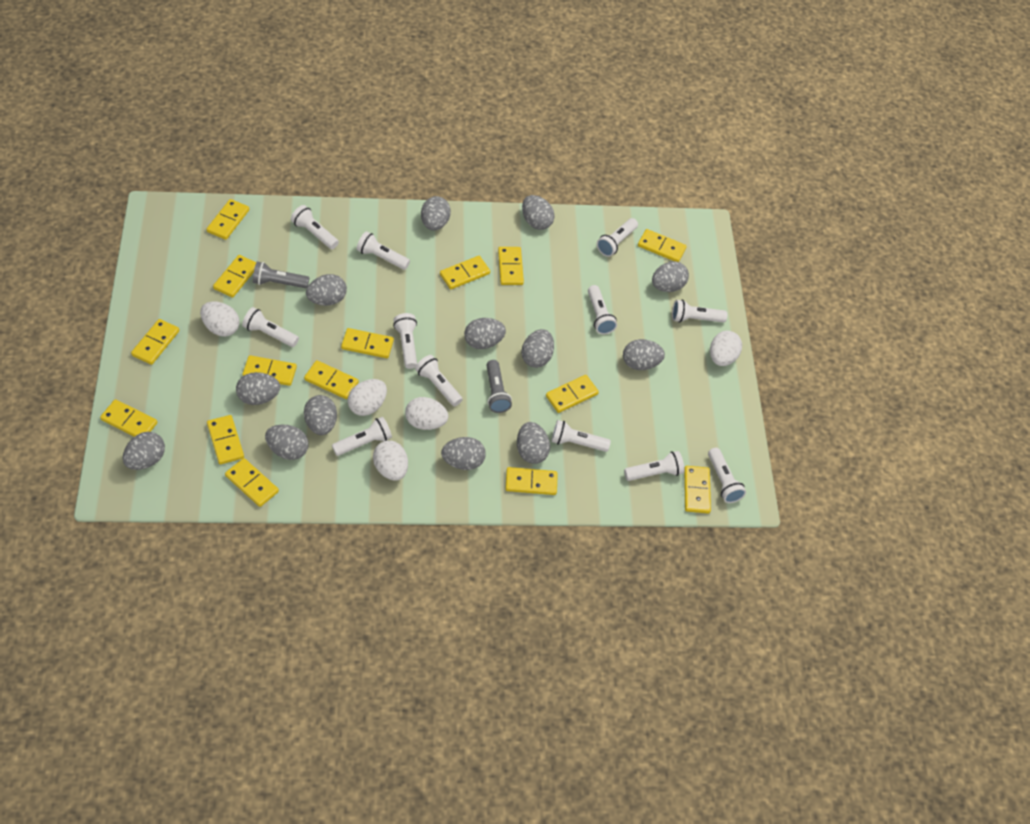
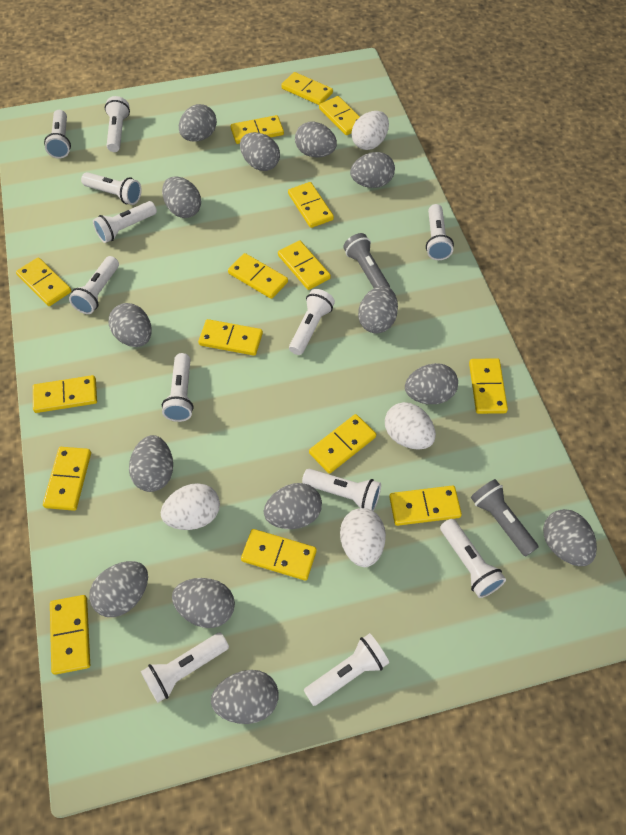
grey egg: [123,432,165,470] [236,372,280,405] [265,425,308,460] [304,395,337,435] [306,274,347,306] [421,196,451,231] [441,437,486,470] [464,318,506,349] [517,422,550,464] [521,329,554,368] [522,195,555,230] [623,339,665,370] [652,261,689,292] = 13 -> [89,561,148,617] [109,303,152,347] [129,435,173,492] [162,176,201,218] [172,578,235,628] [179,104,217,142] [211,670,279,724] [240,132,280,171] [264,483,322,529] [295,122,337,158] [350,152,395,188] [358,286,398,334] [405,363,458,404] [543,509,597,566] = 14
white egg: [200,301,240,337] [348,379,387,416] [373,440,408,481] [405,397,448,430] [710,331,742,366] = 5 -> [161,483,220,530] [340,508,386,567] [352,111,389,150] [385,402,436,450] = 4

